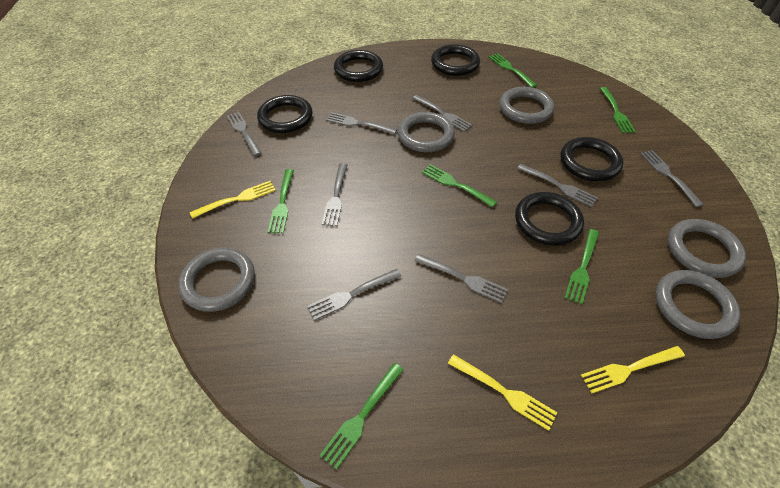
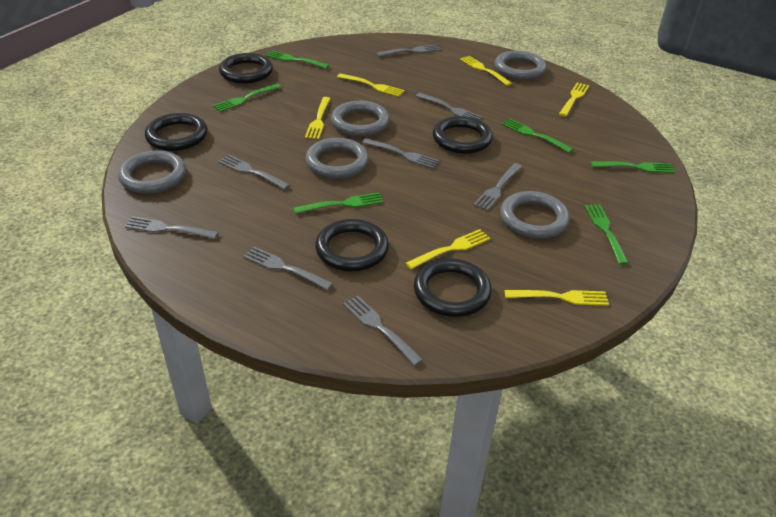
yellow fork: [190,181,276,219] [448,354,558,431] [581,346,685,393] = 3 -> [305,97,331,139] [337,73,404,97] [406,229,490,269] [460,56,512,86] [505,290,609,306] [559,82,589,116] = 6

